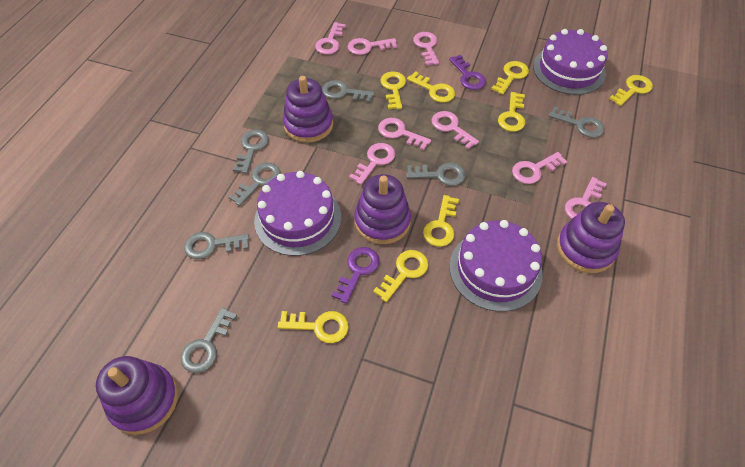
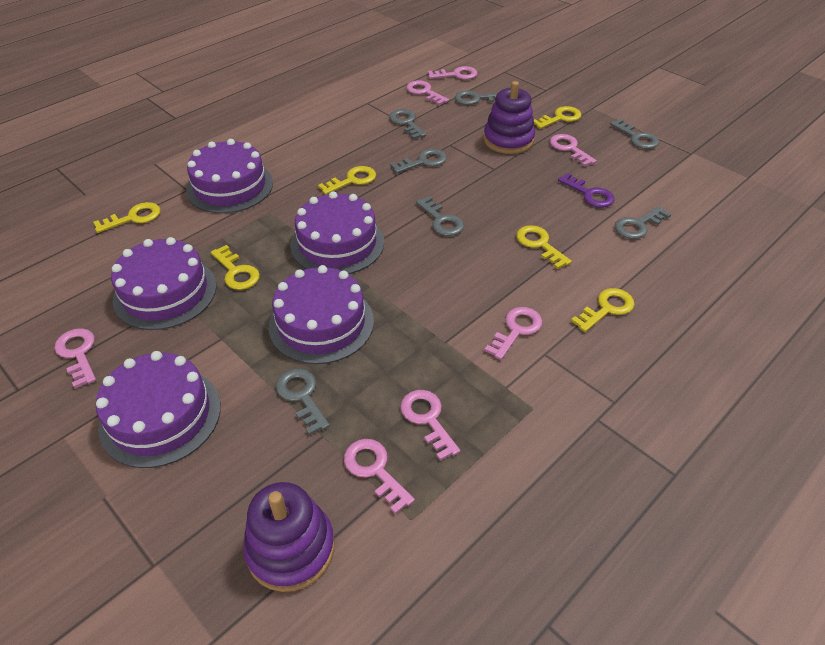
pink key: [315,22,346,55] [348,38,397,55] [349,143,395,185] [378,118,431,150] [413,32,439,65] [432,111,479,149] [512,152,567,184] [565,177,607,219] = 8 -> [54,328,96,388] [344,439,415,514] [400,390,460,461] [406,80,449,105] [428,66,478,80] [484,307,542,360] [550,134,597,167] = 7
purple cake: [254,171,341,256] [449,220,543,312] [533,29,608,95] = 3 -> [96,351,221,468] [111,237,217,330] [186,139,273,213] [268,265,374,364] [291,191,384,274] = 5
purple key: [331,247,379,304] [449,55,486,90] = 2 -> [558,173,614,208] = 1
purple stacking toy: [96,356,178,435] [283,76,333,143] [354,174,411,244] [557,202,625,273] = 4 -> [243,482,335,592] [484,81,535,154] = 2
yellow key: [278,311,349,343] [373,250,428,302] [380,72,406,109] [407,71,455,103] [423,195,459,247] [491,61,529,95] [498,92,525,132] [609,75,653,106] = 8 -> [93,202,161,233] [211,245,260,290] [318,166,376,195] [516,225,572,269] [534,106,581,129] [571,288,635,332] = 6

